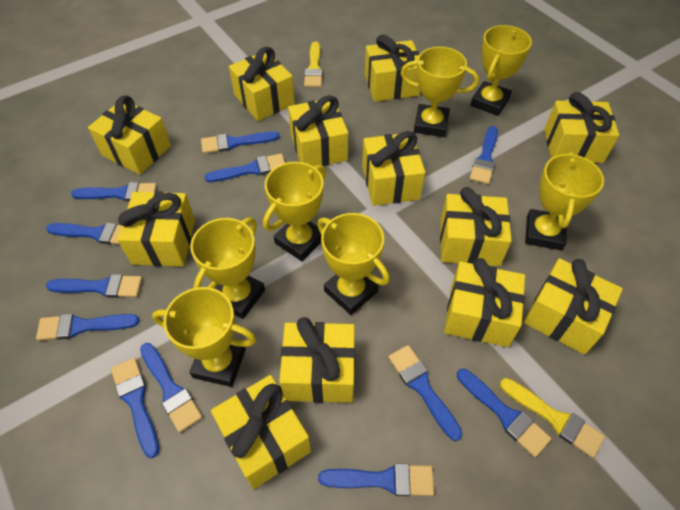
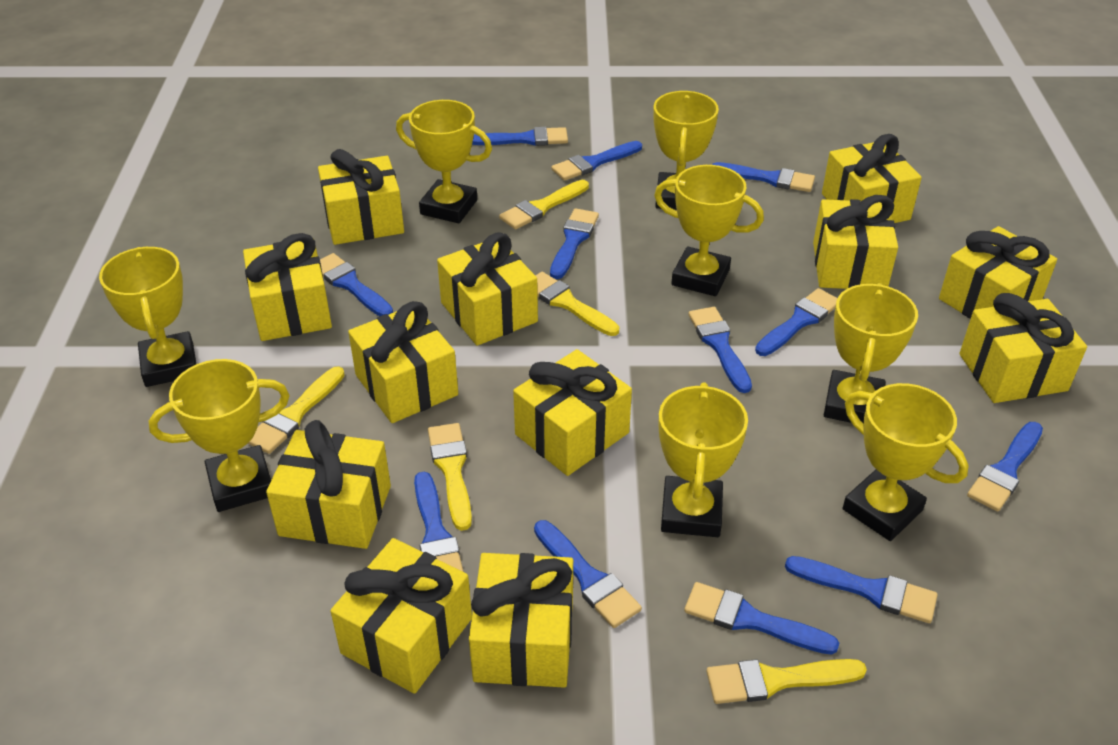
yellow brush: [304,41,323,87] [500,378,605,458] = 2 -> [248,366,345,454] [428,423,472,531] [499,180,589,229] [535,272,619,336] [706,659,867,704] = 5
yellow trophy: [152,287,256,387] [190,217,265,319] [263,162,326,261] [317,213,390,315] [401,47,479,137] [470,25,532,116] [525,152,604,251] = 7 -> [99,247,196,387] [149,359,290,512] [396,100,492,223] [653,91,719,210] [654,165,764,296] [659,382,748,537] [824,283,918,424] [843,383,969,541] = 8

